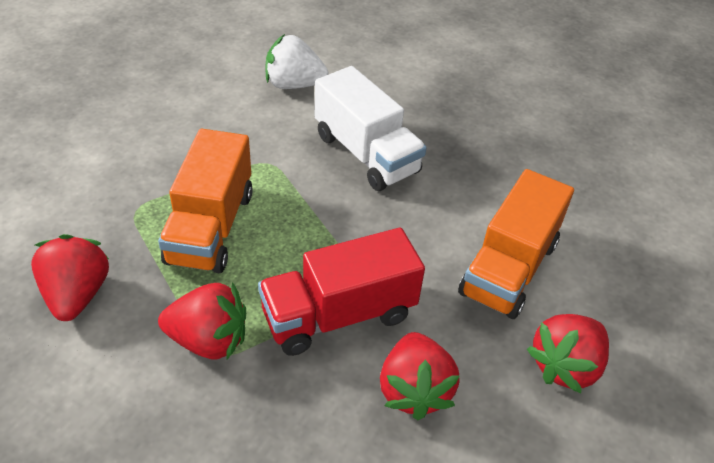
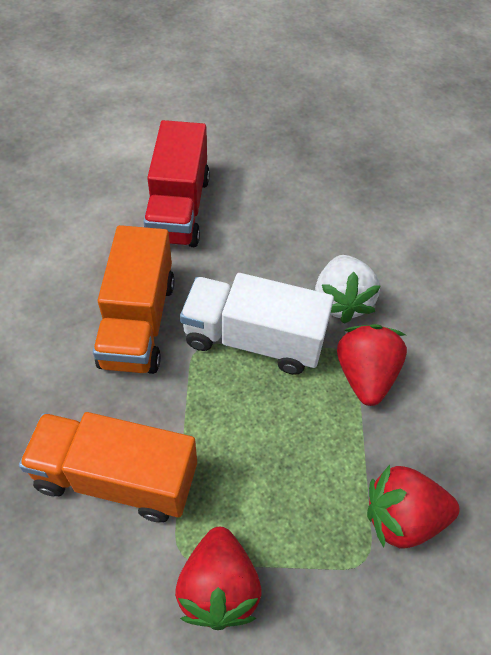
red strawberry: [31,234,109,321] [158,282,246,361] [380,332,460,420] [527,314,609,393] = 4 -> [175,527,262,630] [337,324,407,406] [367,465,460,548] = 3

